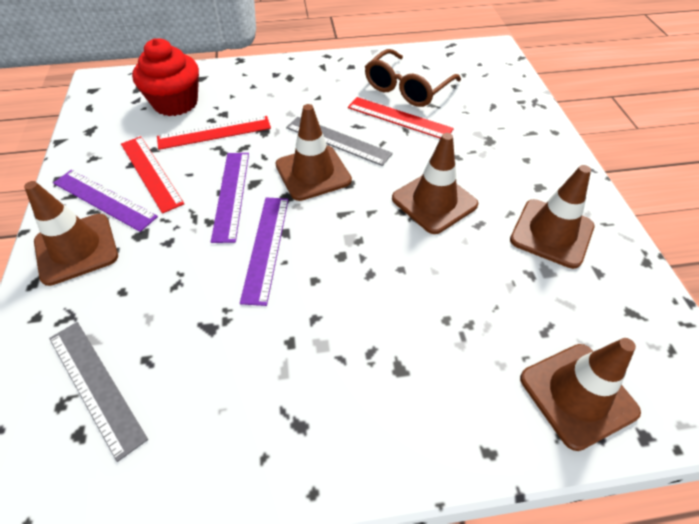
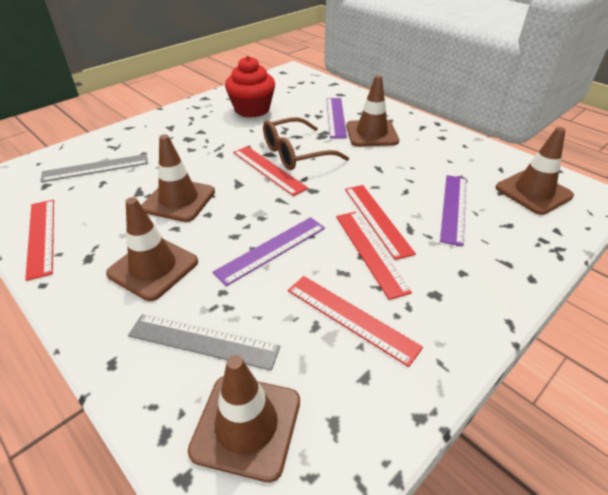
red ruler: [121,136,184,214] [157,116,271,150] [348,97,454,139] = 3 -> [25,200,54,281] [233,146,308,196] [288,276,423,367] [336,212,412,300] [345,185,416,260] = 5

